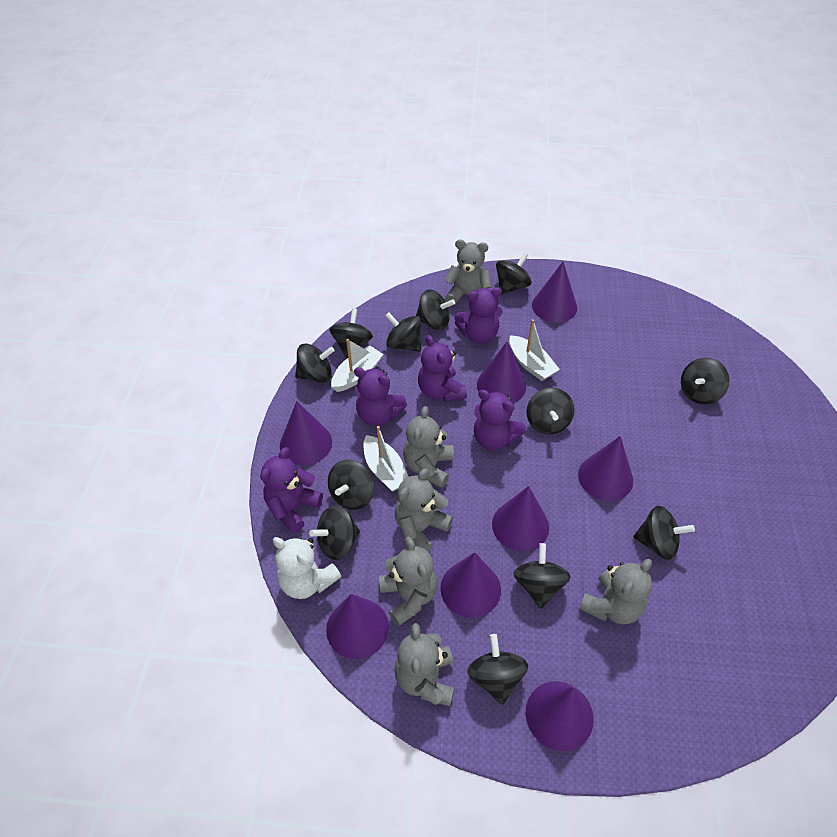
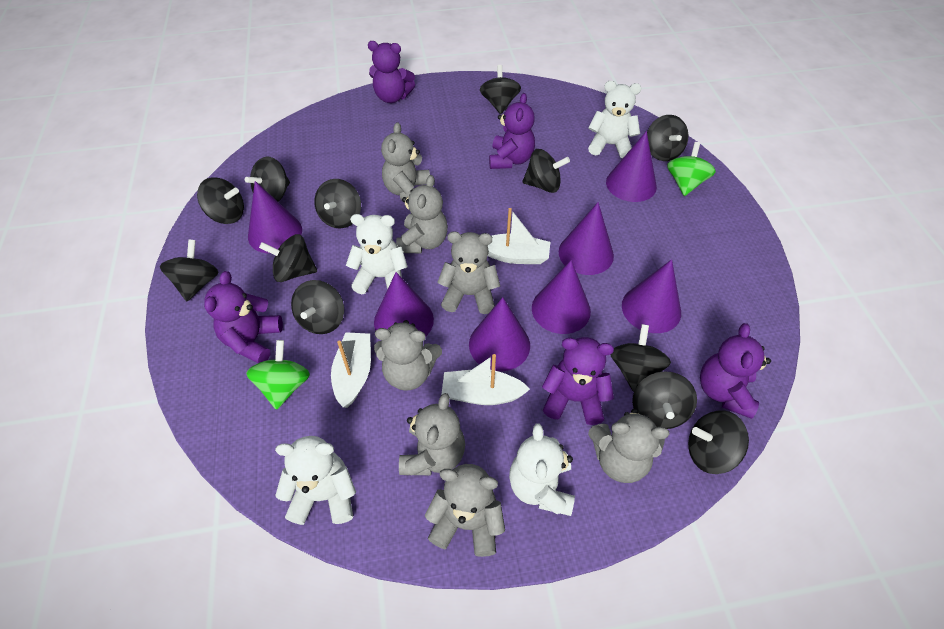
green spinning top: none = 0 -> [246,340,310,410] [667,142,716,196] = 2
grey teddy bear: [379,537,437,626] [394,623,454,706] [395,468,453,552] [403,406,454,488] [444,239,491,305] [579,559,652,624] = 6 -> [374,320,442,391] [381,122,430,200] [396,175,448,253] [399,393,465,475] [424,464,505,557] [437,231,500,314] [588,408,669,483] = 7
purple cone: [280,401,332,465] [326,594,389,659] [440,552,501,618] [477,342,526,403] [492,486,549,551] [526,681,594,751] [532,262,577,323] [578,436,633,501] = 8 -> [248,181,302,253] [374,272,434,336] [469,297,530,371] [532,260,591,334] [559,202,614,275] [606,131,657,202] [622,259,681,333] = 7
white teddy bear: [273,537,341,599] = 1 -> [275,436,356,525] [346,214,408,294] [509,423,575,516] [588,81,641,159] = 4

